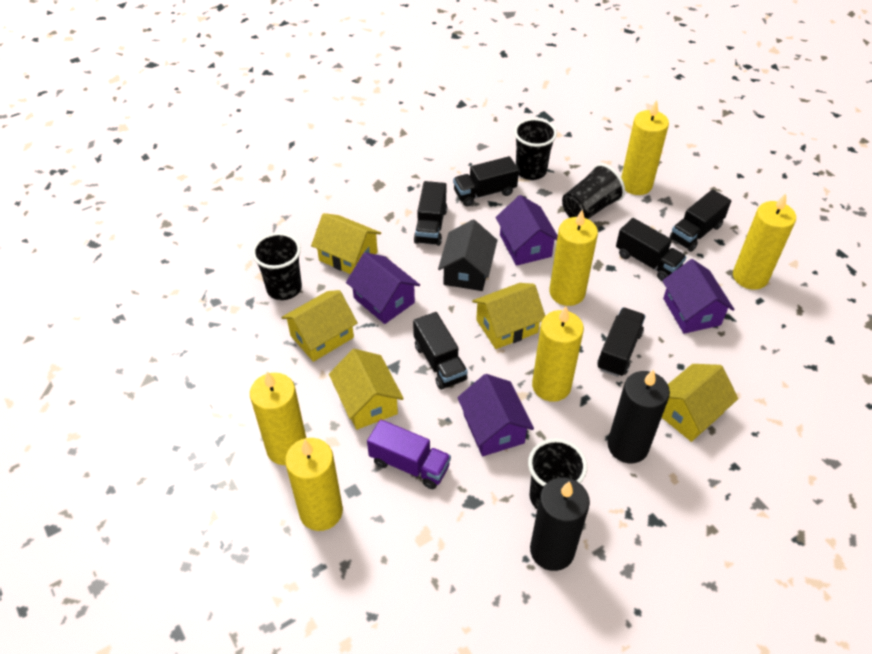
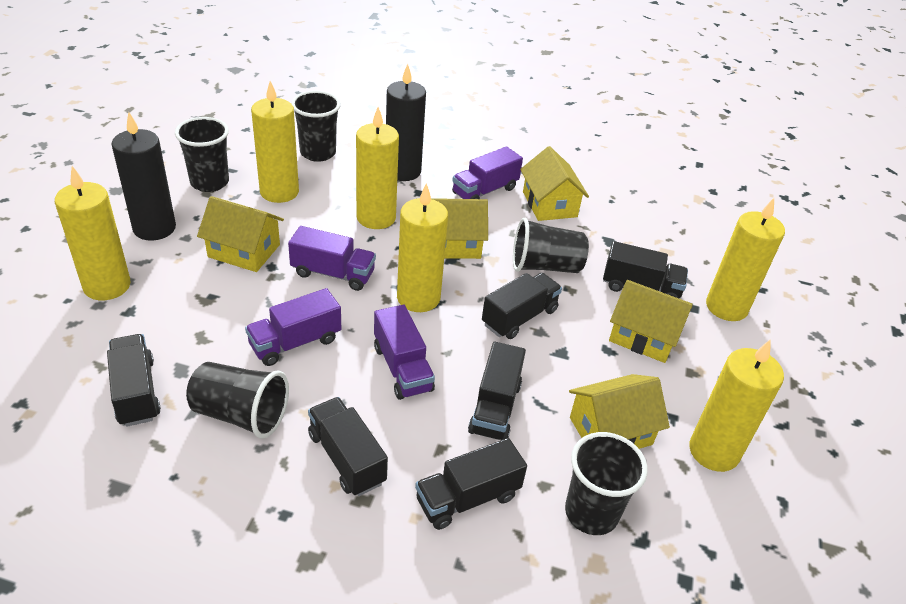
black cup: [252,233,302,300] [514,118,557,180] [528,438,587,509] [562,163,625,219] = 4 -> [175,117,229,192] [186,362,289,439] [291,91,341,162] [513,218,589,273] [565,432,648,535] = 5
black house: [438,220,497,291] = 1 -> none = 0
purple house: [346,252,420,324] [457,374,534,456] [496,195,558,266] [662,259,734,334] = 4 -> none = 0
purple truck: [367,419,451,489] = 1 -> [245,288,341,366] [288,226,376,291] [374,305,435,400] [452,146,523,199] = 4

